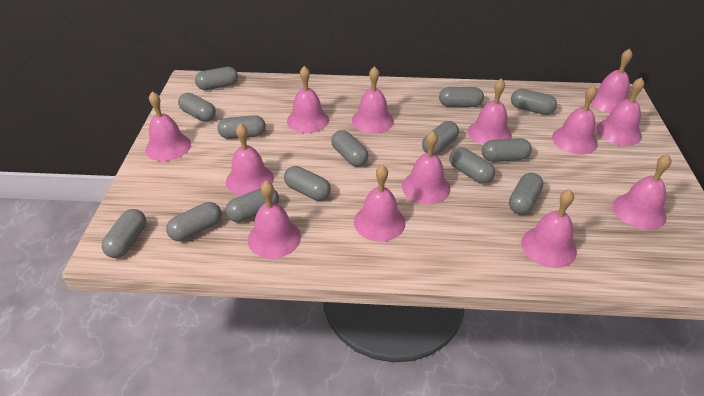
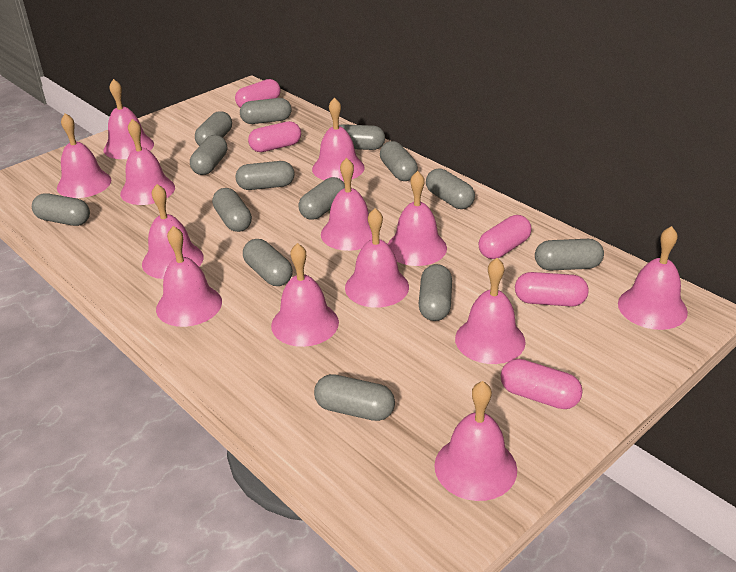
pink capsule: none = 0 -> [235,79,281,108] [248,121,301,152] [478,215,532,259] [501,359,583,409] [515,272,588,307] = 5

